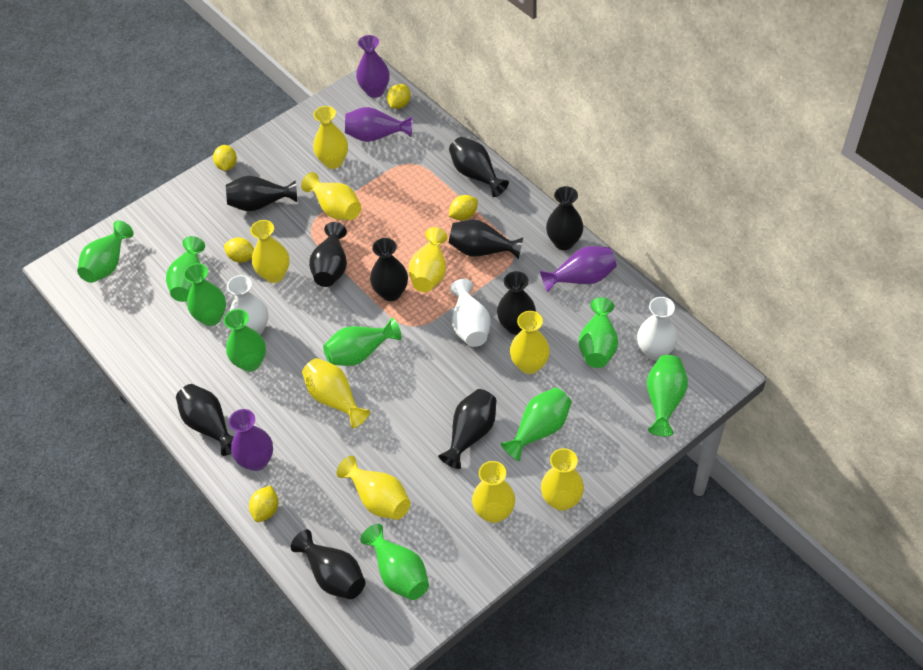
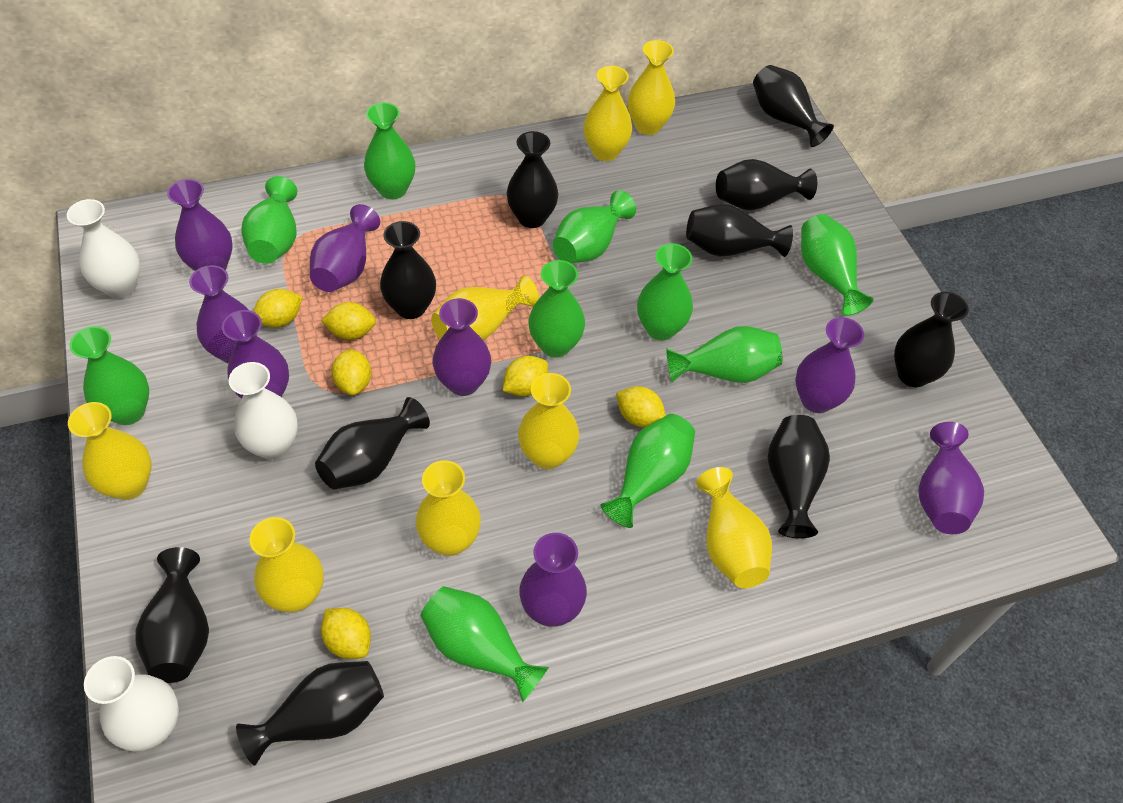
green vase: [77,220,134,283] [166,236,205,302] [183,263,226,326] [224,309,266,372] [323,318,401,366] [360,524,429,600] [501,388,572,461] [579,297,618,368] [647,355,688,436] = 9 -> [69,326,149,425] [241,176,297,264] [364,102,415,199] [420,586,549,702] [529,260,585,357] [553,190,636,263] [601,414,695,528] [637,244,693,340] [666,326,782,383] [801,214,874,316] = 10
purple vase: [229,409,273,471] [345,107,412,142] [356,35,389,98] [540,246,617,292] = 4 -> [167,179,232,271] [189,265,257,363] [222,310,289,399] [310,204,380,292] [433,298,491,396] [519,533,587,627] [795,317,864,413] [918,422,984,534] = 8
yellow lemon: [213,145,237,171] [224,238,254,263] [249,486,278,522] [387,84,410,109] [449,195,478,220] = 5 -> [253,289,303,328] [321,302,376,340] [321,608,371,659] [331,349,371,395] [503,356,548,396] [616,386,666,427] = 6
yellow vase: [250,220,290,283] [301,172,361,220] [302,358,370,428] [313,106,348,169] [336,456,410,520] [408,227,448,292] [472,461,515,523] [510,311,550,374] [541,448,584,511] = 9 -> [68,402,151,500] [250,517,324,612] [416,460,481,556] [432,275,539,340] [518,373,579,470] [583,66,632,161] [628,40,675,135] [696,467,772,588] = 8

